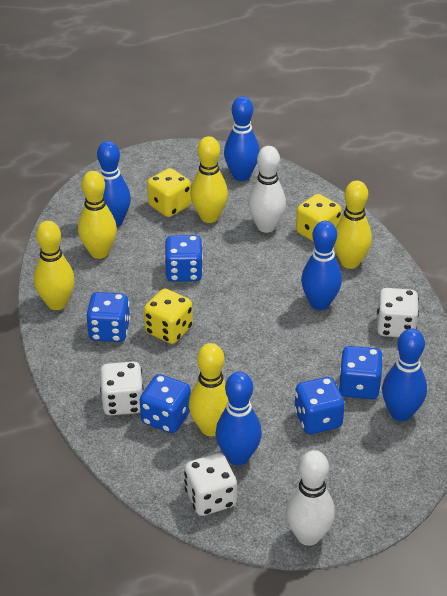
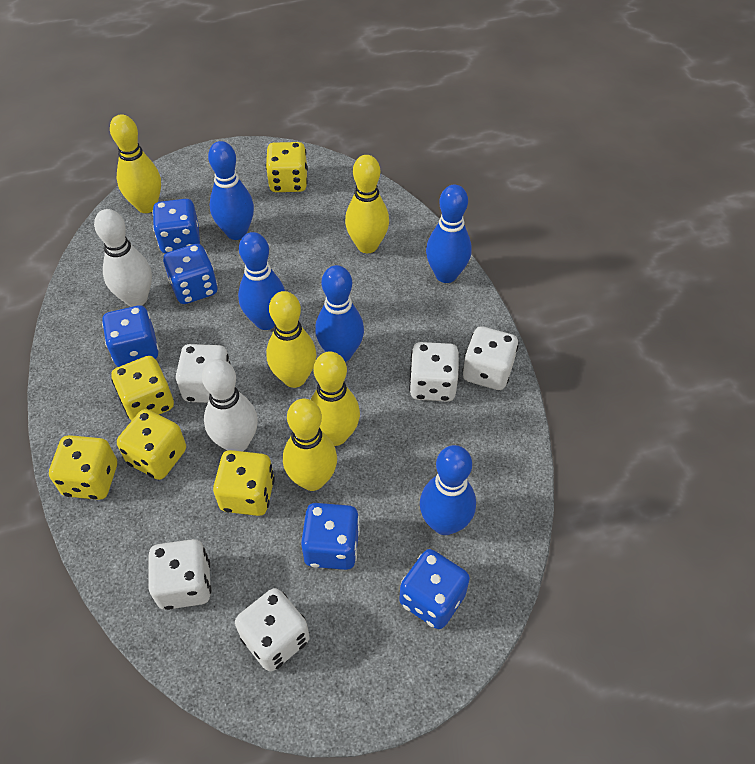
white dice: [100,362,143,415] [184,453,237,516] [377,288,419,337] = 3 -> [148,539,211,610] [176,344,231,403] [235,588,310,672] [409,342,459,402] [462,326,519,390] = 5
yellow dice: [144,289,193,344] [147,168,191,217] [296,194,342,242] = 3 -> [49,435,117,500] [111,356,174,421] [117,409,186,480] [213,450,275,516] [266,142,308,192] = 5

